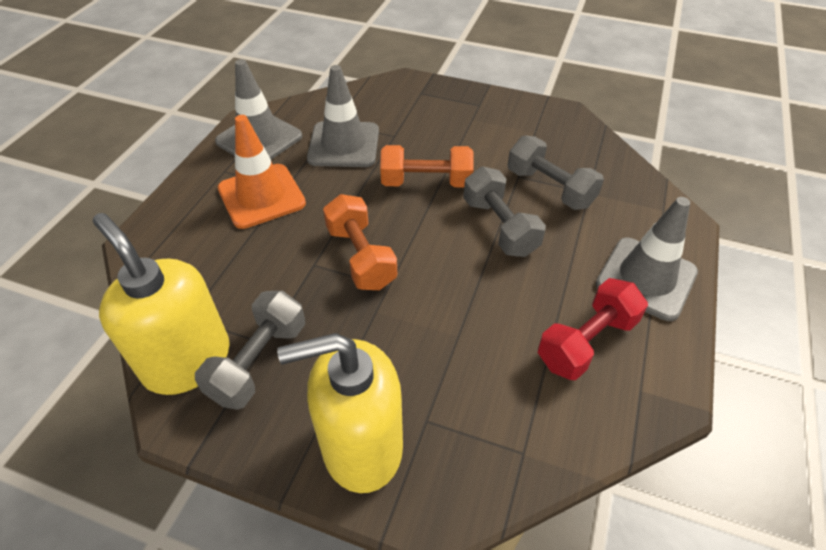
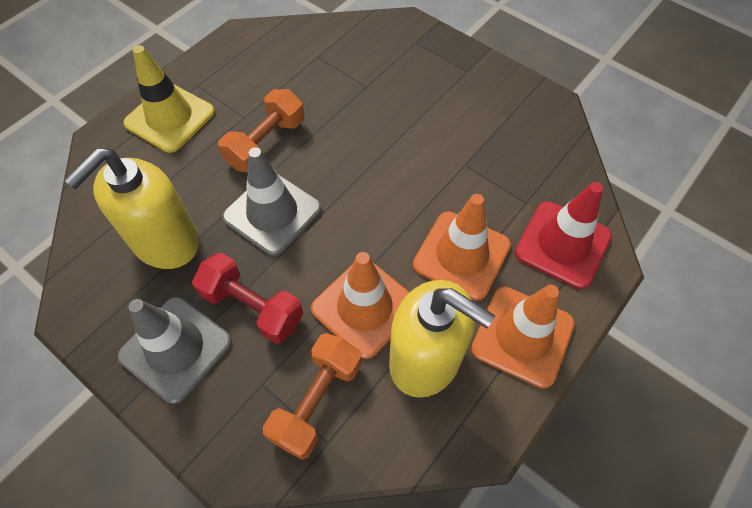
grey dumbbell: [195,291,305,410] [463,167,546,257] [508,136,604,210] = 3 -> none = 0
grey traffic cone: [215,59,302,160] [307,65,379,167] [596,197,698,321] = 3 -> [117,297,232,404] [222,147,321,256] = 2
orange traffic cone: [218,115,306,229] = 1 -> [311,252,410,359] [413,194,511,301] [471,285,575,389] = 3
red traffic cone: none = 0 -> [515,182,612,289] = 1
yellow traffic cone: none = 0 -> [123,45,215,153] = 1

